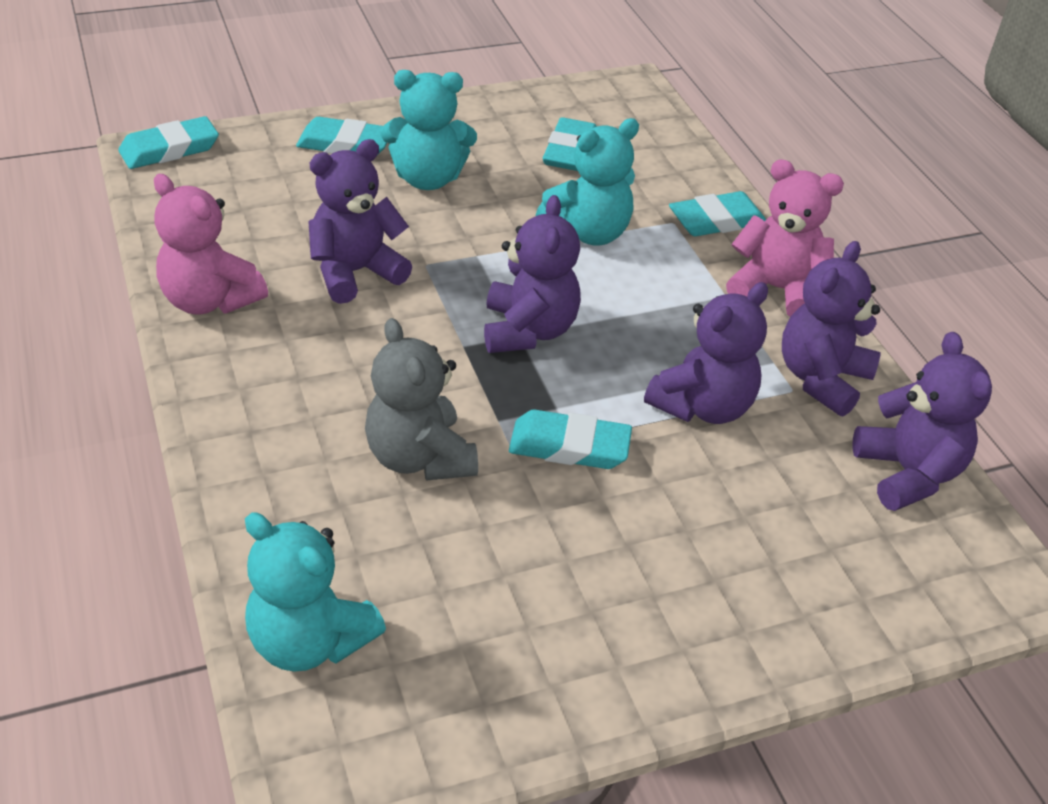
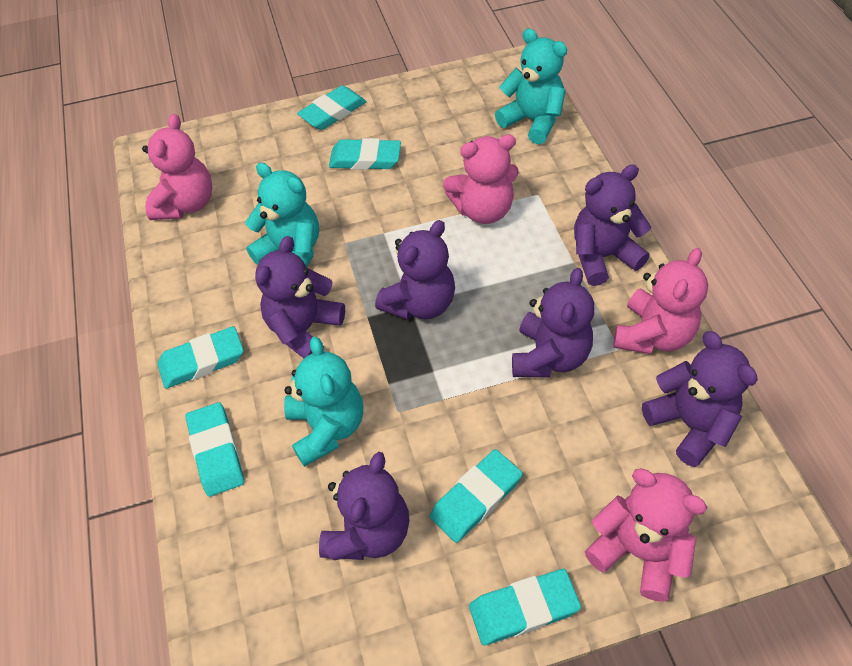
grey teddy bear: [365,318,478,481] = 1 -> none = 0
pink teddy bear: [154,174,268,314] [726,159,844,317] = 2 -> [142,114,212,220] [443,134,519,224] [585,469,707,602] [613,248,708,354] = 4
purple teddy bear: [308,139,412,304] [484,195,581,353] [644,282,768,424] [782,241,881,417] [852,332,992,511] = 5 -> [255,236,345,359] [319,452,410,560] [375,220,455,320] [512,268,594,377] [574,164,651,286] [642,331,758,467] = 6
turquoise eraser: [118,116,219,169] [296,117,387,154] [509,410,632,469] [543,117,596,171] [669,191,766,237] = 5 -> [157,326,244,389] [185,402,244,497] [297,85,367,130] [329,138,401,170] [430,449,523,543] [469,569,581,645] = 6

